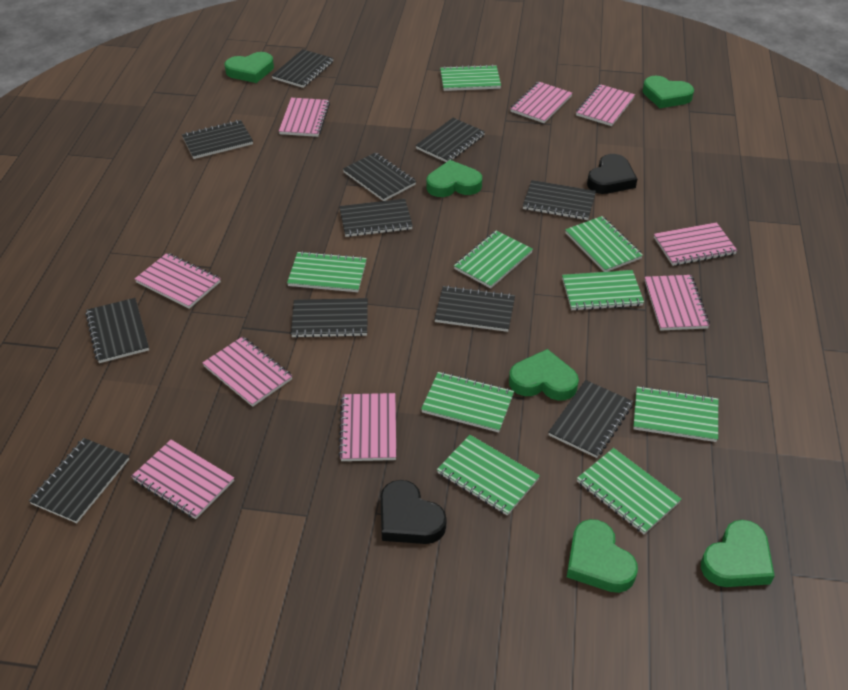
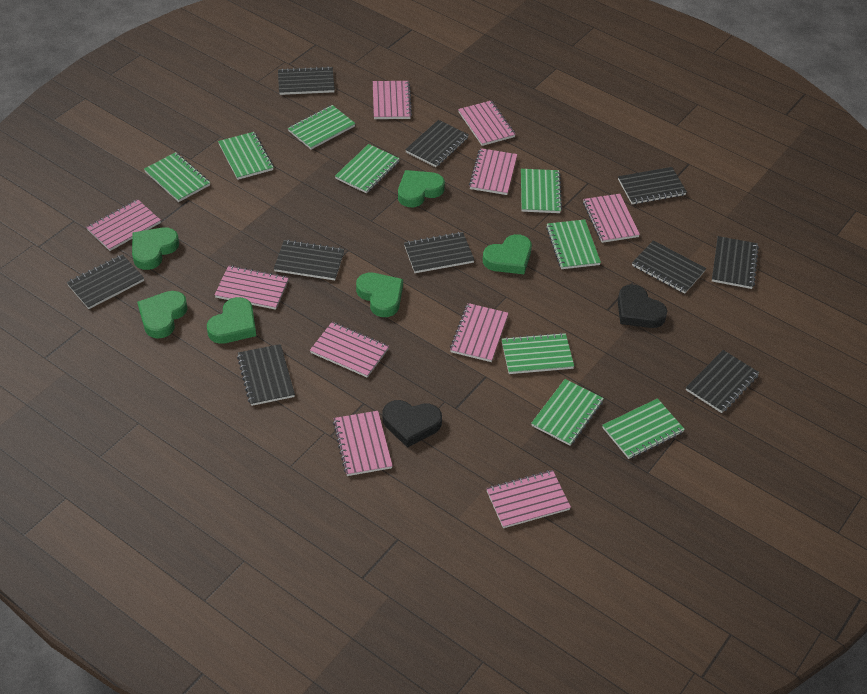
black notebook: [29,438,129,523] [85,298,149,363] [182,120,253,159] [272,49,334,88] [291,298,368,338] [339,199,413,237] [343,153,416,201] [416,118,485,162] [434,285,515,332] [523,180,596,220] [548,380,633,458] = 11 -> [67,254,144,309] [237,344,295,406] [274,240,344,280] [278,66,335,95] [404,232,474,273] [405,120,469,167] [618,167,687,204] [632,240,706,294] [686,350,760,413] [712,236,759,289] = 10
pink notebook: [131,440,234,519] [135,253,221,309] [202,336,292,407] [279,98,330,137] [338,393,396,461] [510,82,572,123] [576,84,635,126] [645,275,710,331] [654,222,738,266] = 9 -> [86,199,161,251] [215,265,289,310] [310,322,389,378] [333,411,393,476] [373,81,412,119] [450,303,509,362] [458,101,516,146] [469,148,517,195] [486,470,571,528] [583,194,640,243] = 10

